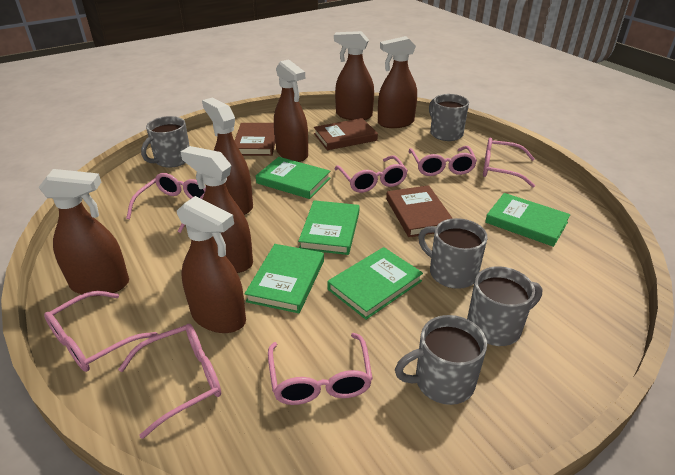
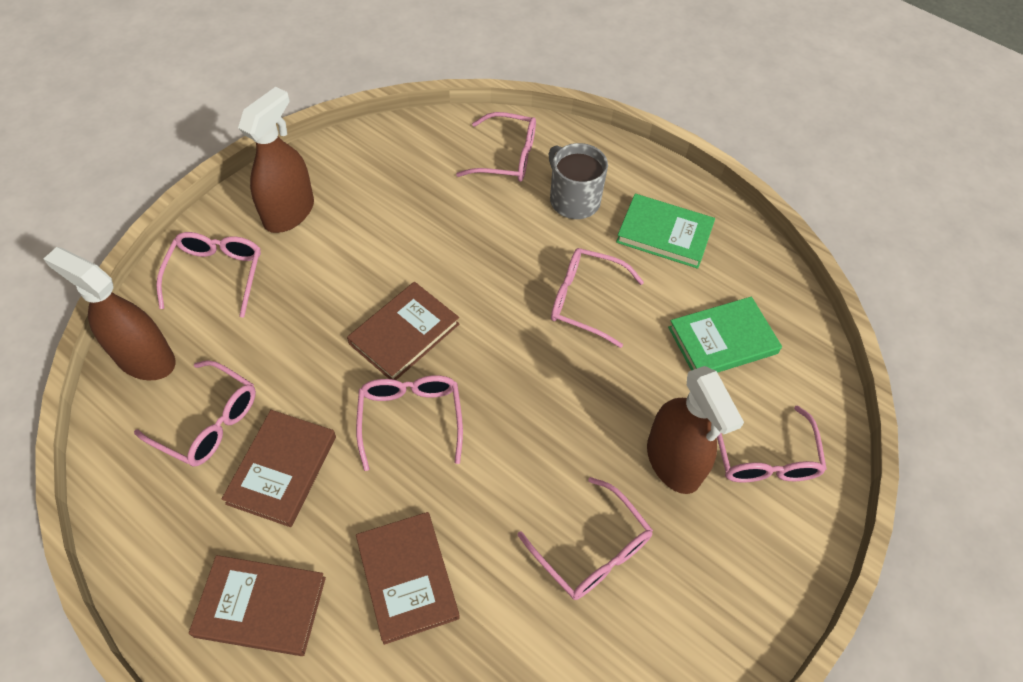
brown book: [235,123,275,156] [314,118,378,150] [386,185,453,237] = 3 -> [189,555,326,656] [222,410,336,527] [347,282,459,380] [356,512,460,645] = 4
brown spray bottle: [38,169,129,296] [177,196,246,333] [181,146,253,273] [202,98,253,215] [274,59,308,162] [334,31,374,120] [378,36,417,128] = 7 -> [44,247,176,380] [238,87,314,233] [647,366,744,494] = 3
green book: [245,244,324,313] [256,157,330,199] [298,200,360,255] [327,247,423,320] [485,193,570,247] = 5 -> [616,194,715,269] [668,297,782,373] = 2
grey mug: [141,116,190,168] [395,315,487,405] [418,218,488,289] [429,94,469,141] [467,266,542,346] = 5 -> [549,143,608,219] = 1

